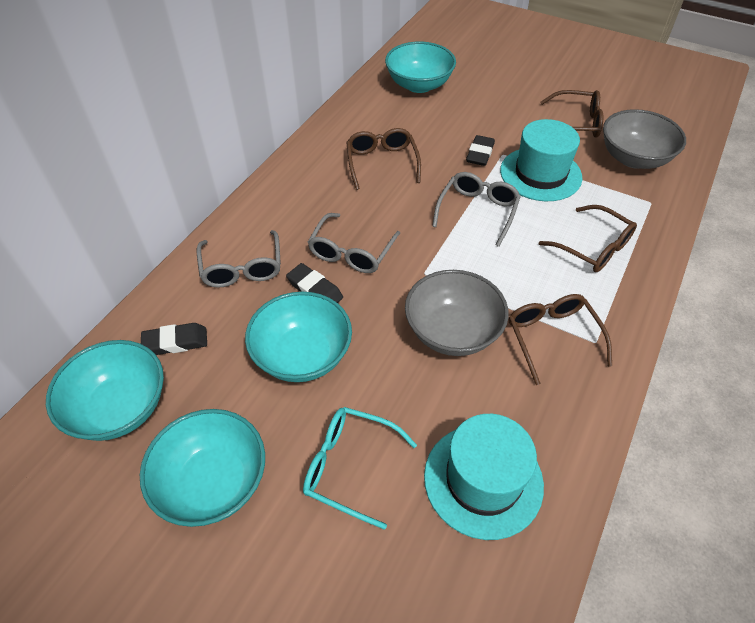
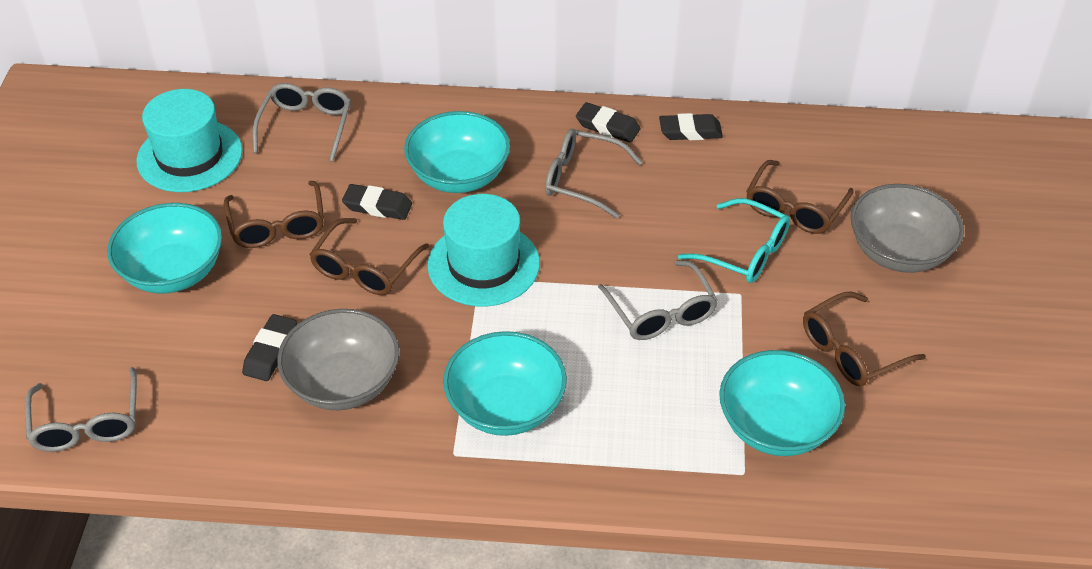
black eraser: [141,323,207,355] [286,263,343,303] [466,135,495,166] = 3 -> [242,314,297,381] [342,184,412,220] [576,102,641,143] [659,113,723,140] = 4
grey glasses: [197,230,281,288] [308,213,400,273] [432,172,521,247] = 3 -> [25,367,137,452] [252,83,351,162] [545,129,642,218] [598,260,718,340] = 4

